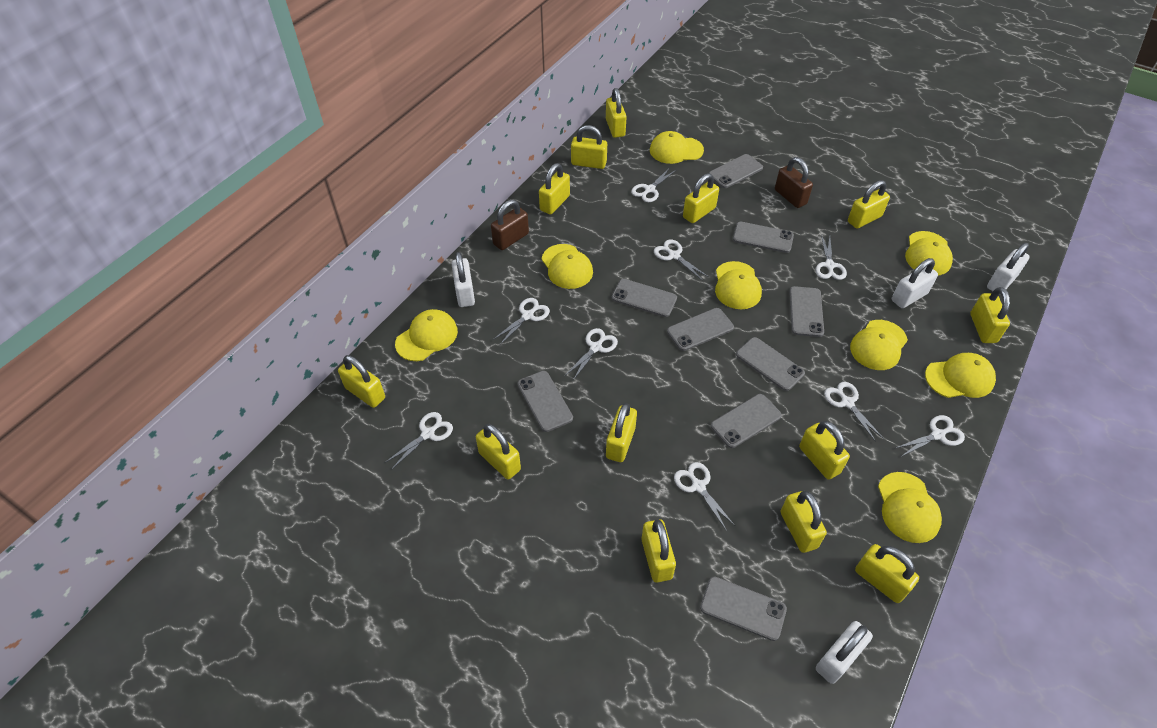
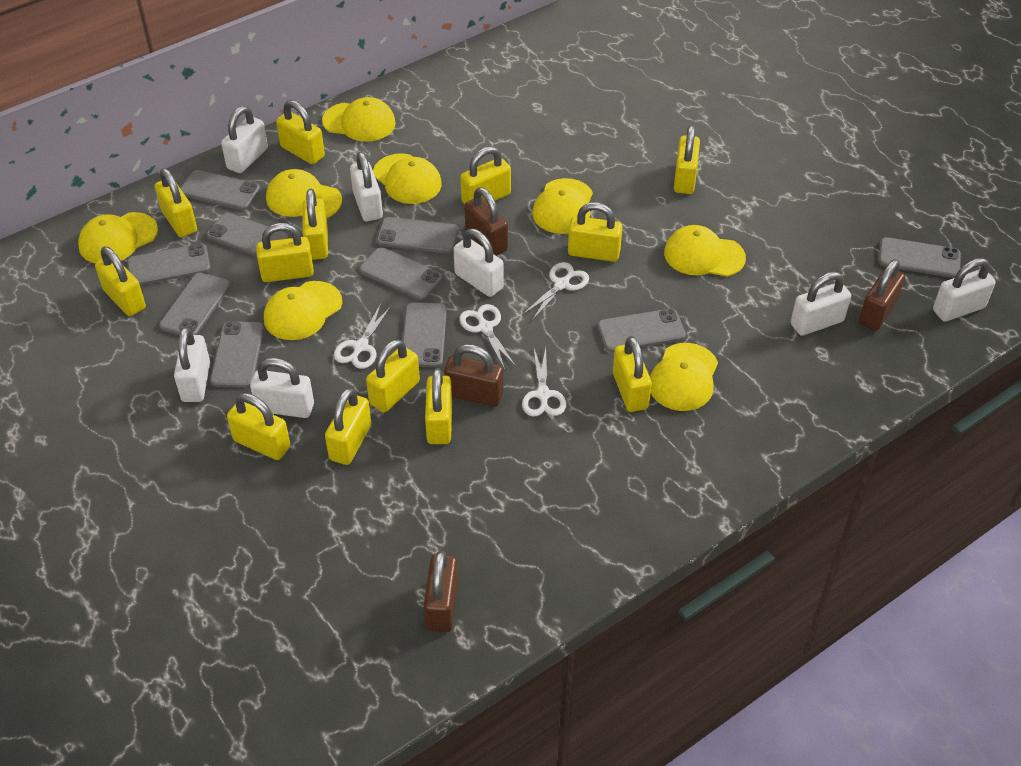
brown padlock: [491,200,529,250] [775,157,813,208] = 2 -> [424,551,458,632] [444,344,503,407] [464,187,508,256] [859,259,905,331] = 4
grey phone: [517,371,573,432] [612,279,677,317] [667,308,734,351] [700,576,787,641] [709,154,763,188] [711,394,782,448] [733,222,794,253] [736,337,805,391] [789,286,824,337] = 9 -> [127,244,211,285] [159,273,230,335] [180,170,260,210] [206,213,289,257] [210,321,264,388] [359,247,443,300] [377,217,458,253] [402,303,447,367] [598,309,686,352] [879,237,961,278] = 10
white padlock: [452,252,475,307] [816,621,873,684] [892,258,938,308] [987,243,1030,295] = 4 -> [174,327,210,402] [221,106,268,173] [250,358,314,418] [350,152,383,221] [454,229,504,297] [791,272,851,336] [933,258,996,322] = 7
white scissors: [385,412,453,470] [493,298,550,345] [566,328,618,380] [631,169,676,202] [654,239,709,281] [674,462,735,531] [816,235,847,280] [824,382,884,442] [896,415,965,457] = 9 -> [334,304,392,369] [459,304,516,370] [522,262,589,321] [522,348,566,416] = 4

